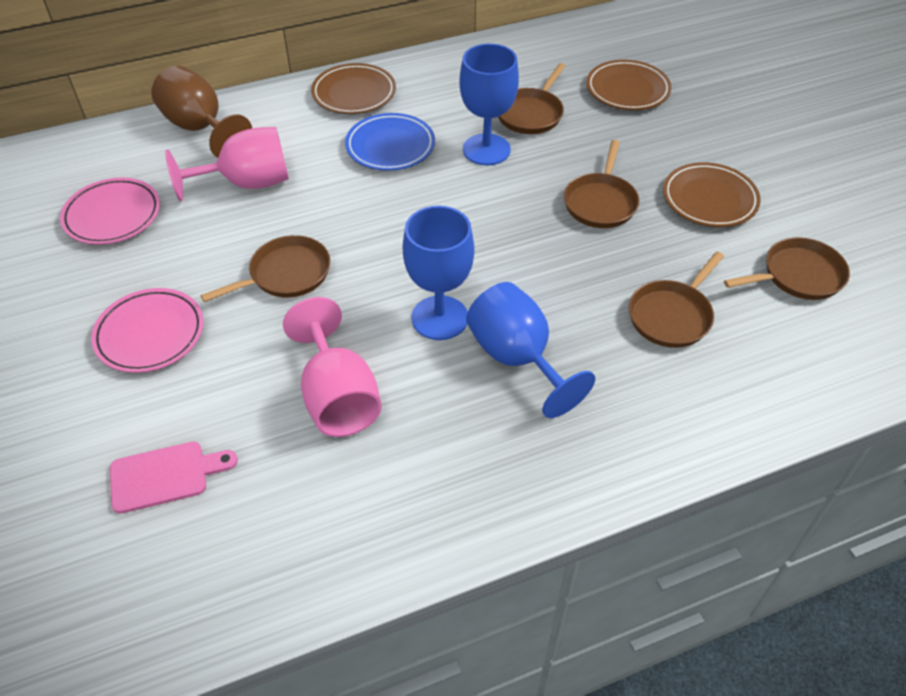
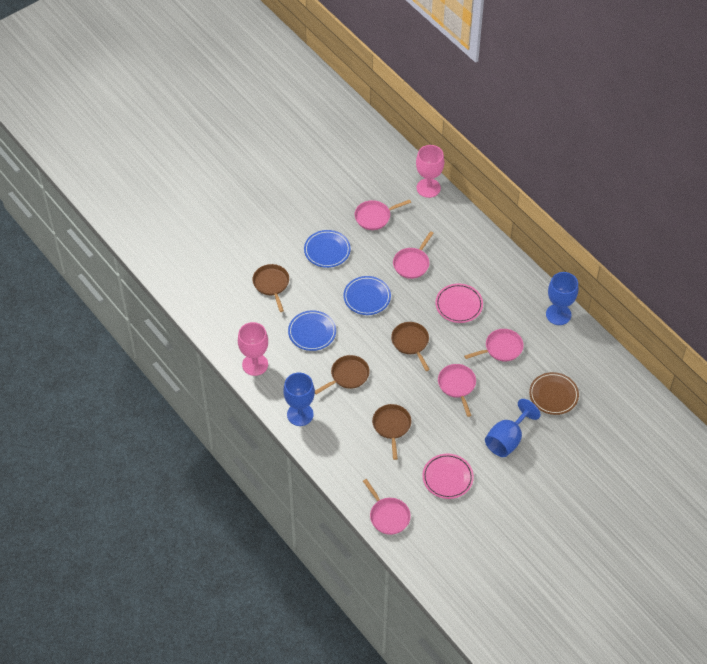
blue plate: [345,113,435,171] = 1 -> [288,310,336,351] [304,230,351,268] [343,276,391,315] = 3
brown goblet: [151,66,252,158] = 1 -> none = 0
brown pan: [200,235,330,302] [498,63,565,134] [564,140,639,228] [629,252,724,348] [724,237,850,300] = 5 -> [253,264,289,312] [315,355,370,395] [372,404,411,460] [391,322,430,371] = 4
brown plate: [311,63,396,114] [587,60,672,110] [663,162,761,227] = 3 -> [529,372,579,415] = 1
pink cutting board: [110,441,238,514] = 1 -> none = 0
pink pan: none = 0 -> [355,200,411,230] [363,479,411,535] [393,231,434,279] [438,364,476,417] [464,329,524,361] = 5

